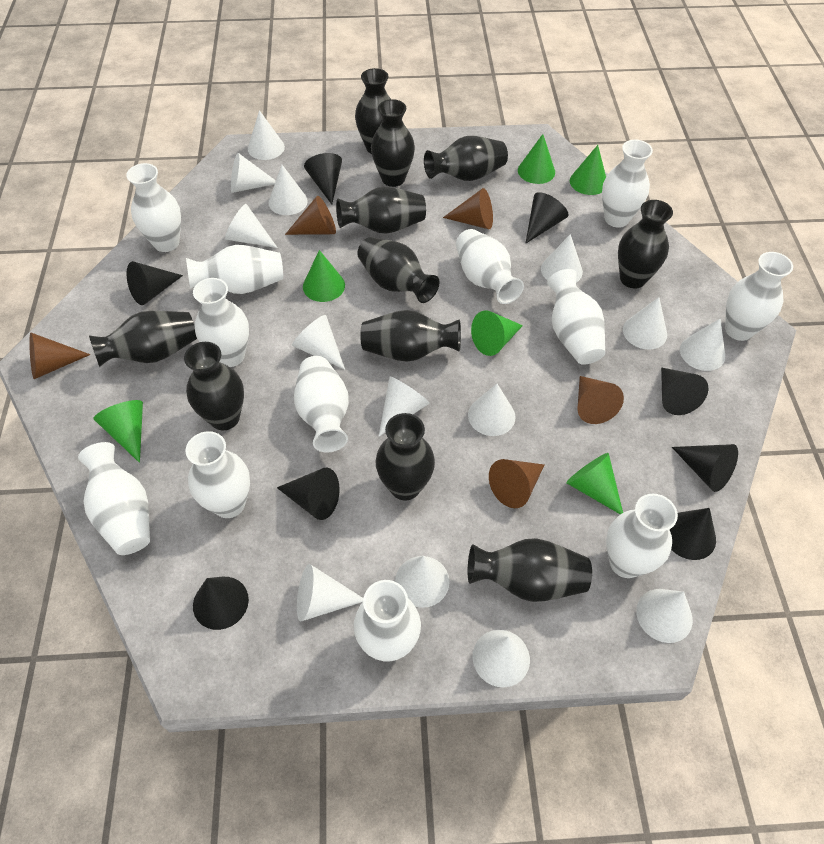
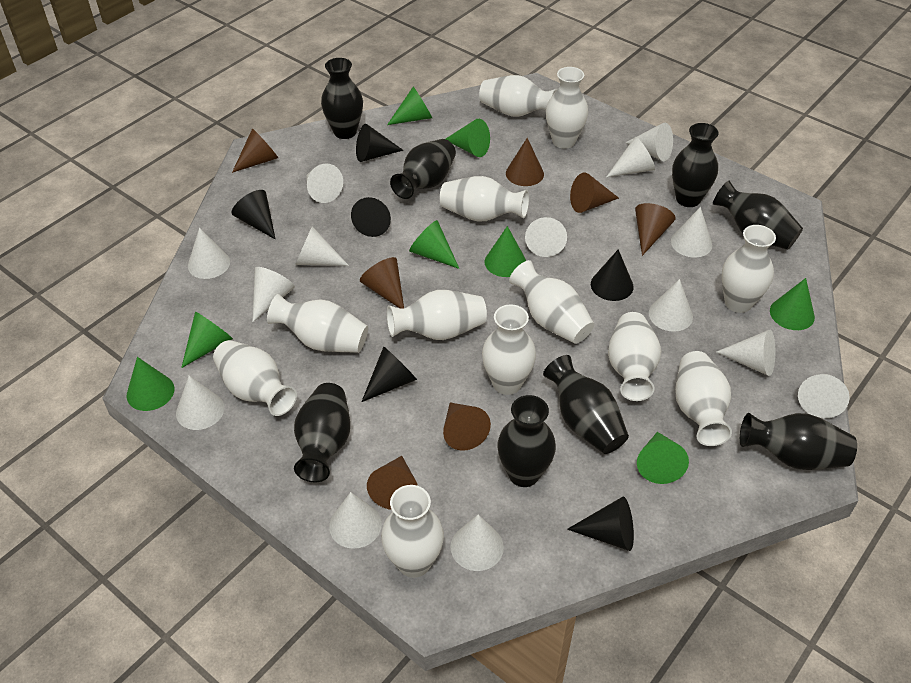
black cone: [127,261,183,305] [193,577,249,630] [277,468,340,520] [304,153,342,204] [525,192,568,244] [661,367,709,415] [670,508,716,560] [672,444,738,492] = 8 -> [232,190,276,240] [351,197,391,237] [356,124,403,162] [361,346,417,402] [567,497,634,551] [591,249,634,301] = 6
black vase: [89,311,197,367] [184,342,244,431] [336,187,426,234] [355,68,391,154] [357,237,440,303] [360,310,461,362] [371,99,415,187] [375,413,435,501] [424,136,508,181] [468,538,592,602] [618,200,673,289] = 11 -> [294,383,350,482] [321,58,363,139] [390,139,456,199] [497,395,556,487] [543,355,629,454] [672,123,719,207] [713,181,803,250] [740,413,857,470] = 8
brown cone: [29,333,91,379] [285,196,336,235] [443,188,493,229] [489,459,544,508] [577,376,624,424] = 5 -> [232,128,278,173] [360,257,404,309] [367,456,418,510] [443,402,491,451] [506,138,544,186] [570,173,619,213] [635,203,676,256] = 7
green cone: [94,400,143,463] [303,250,345,302] [471,311,523,356] [518,134,555,184] [566,453,623,515] [570,145,606,195] = 6 -> [127,357,174,411] [181,311,233,368] [387,86,432,125] [409,220,459,269] [446,119,490,157] [485,226,526,277] [637,432,689,484] [770,278,815,330] = 8

